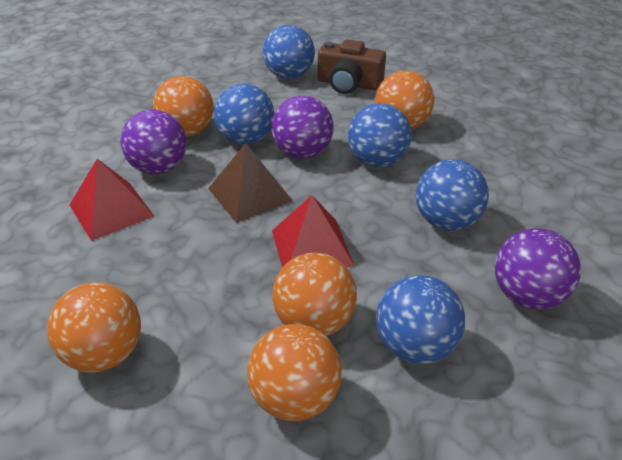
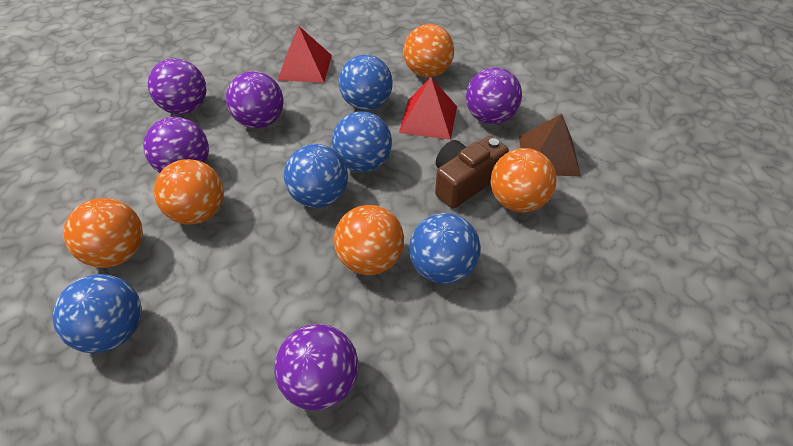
purple ball: [120,110,187,174] [271,95,333,159] [495,228,581,310] = 3 -> [143,117,209,173] [148,58,206,115] [226,71,284,129] [274,324,359,411] [466,67,522,124] = 5

